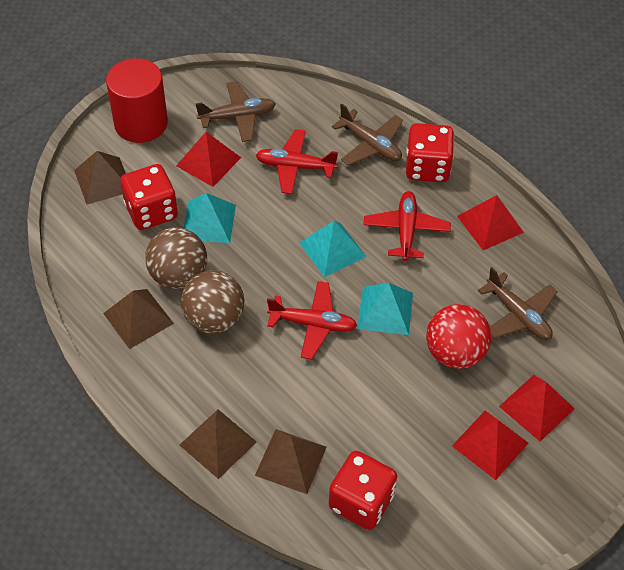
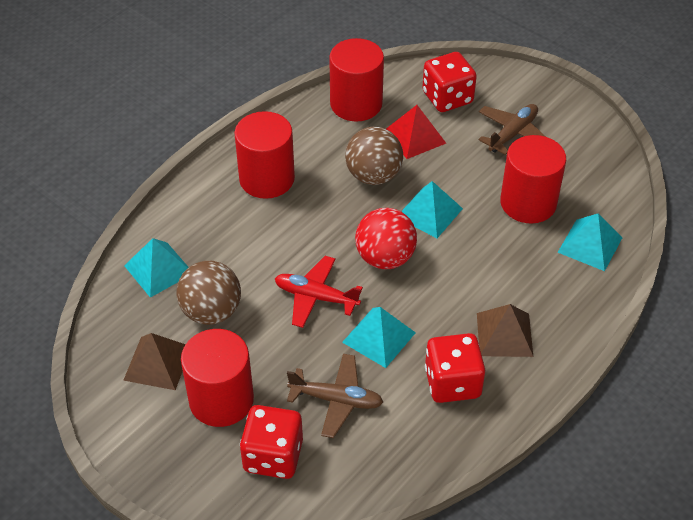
brown plane: [195,81,276,142] [332,103,403,166] [478,267,558,340] = 3 -> [287,354,383,438] [479,104,546,155] = 2
brown pyramid: [74,151,126,205] [103,289,174,349] [180,410,257,479] [255,429,327,494] = 4 -> [123,333,186,390] [477,304,533,357] = 2
red cylinder: [106,58,168,143] = 1 -> [181,329,254,427] [234,111,295,199] [329,38,384,122] [500,135,566,223] = 4
red plane: [256,129,338,194] [267,281,357,360] [363,191,451,261] = 3 -> [275,256,363,328] = 1
red pyramid: [176,132,241,187] [452,411,529,480] [457,195,524,250] [499,375,575,442] = 4 -> [386,105,446,159] = 1
turquoise pyramid: [184,193,236,243] [299,221,367,277] [357,283,413,335] = 3 -> [124,238,189,298] [342,307,416,368] [401,181,463,238] [558,214,622,271] = 4

